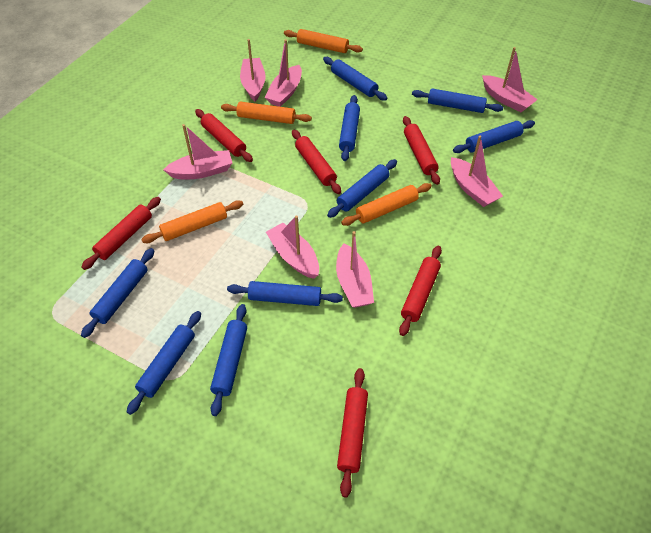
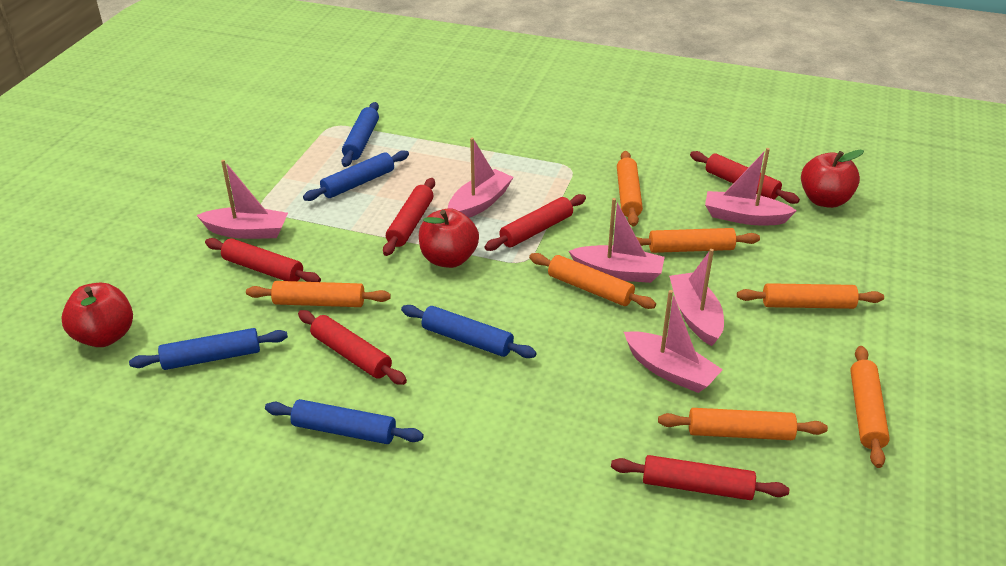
blue rolling pin: [81,248,154,338] [127,311,201,415] [210,304,247,416] [227,281,343,306] [323,57,387,101] [327,159,397,218] [339,95,360,161] [412,89,503,113] [453,120,535,153] = 9 -> [129,328,288,370] [265,399,424,444] [303,150,409,201] [341,102,379,167] [401,305,537,358] = 5
orange rolling pin: [141,200,243,243] [221,102,312,124] [284,29,363,53] [341,183,432,226] = 4 -> [246,281,391,307] [529,253,656,309] [617,151,643,227] [636,228,760,253] [658,408,828,440] [737,283,884,309] [850,346,890,468] = 7
pink boat: [163,124,232,179] [240,39,266,101] [264,39,302,107] [266,215,319,279] [336,231,374,308] [451,136,503,207] [482,47,538,112] = 7 -> [196,160,288,239] [448,138,514,218] [569,198,665,283] [624,290,723,393] [669,249,724,346] [705,148,797,225] = 6
red apple: none = 0 -> [61,283,133,347] [419,208,479,268] [801,150,864,208] = 3

